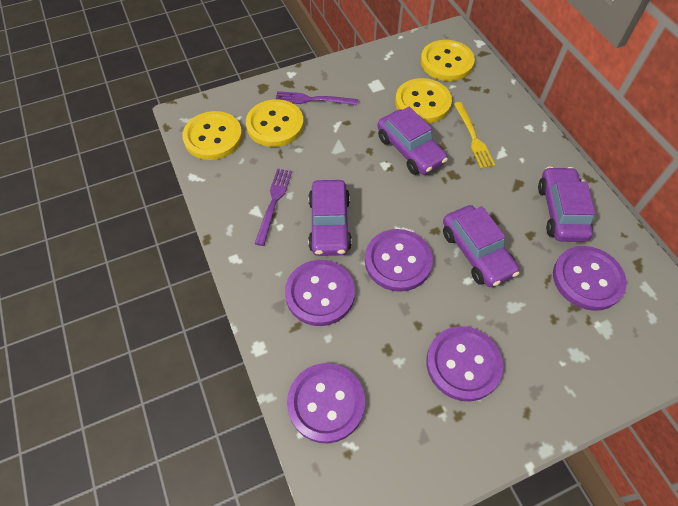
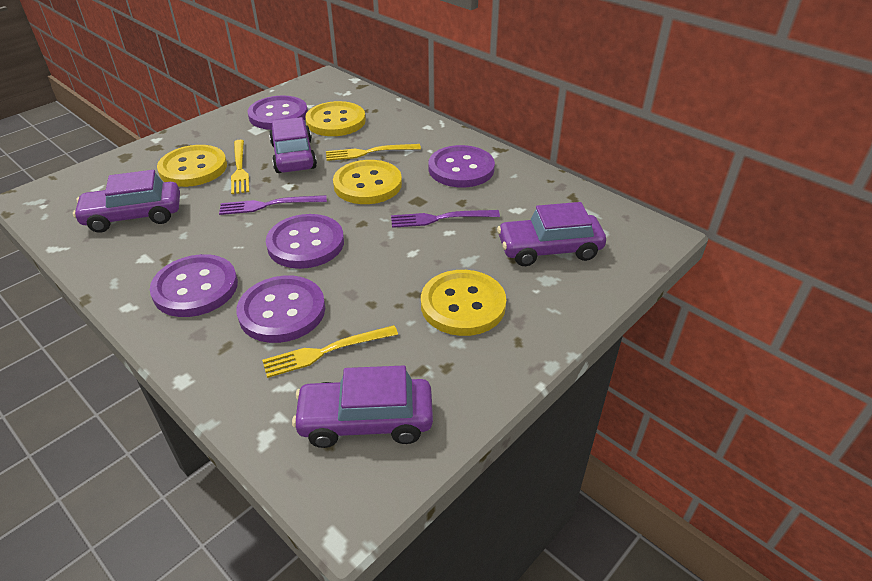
yellow fork: [454,102,495,169] = 1 -> [231,140,249,194] [262,325,398,378] [326,144,421,161] = 3

